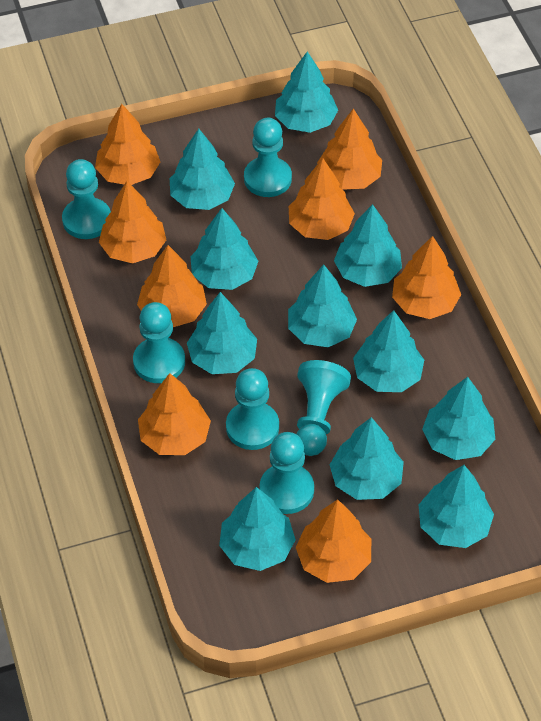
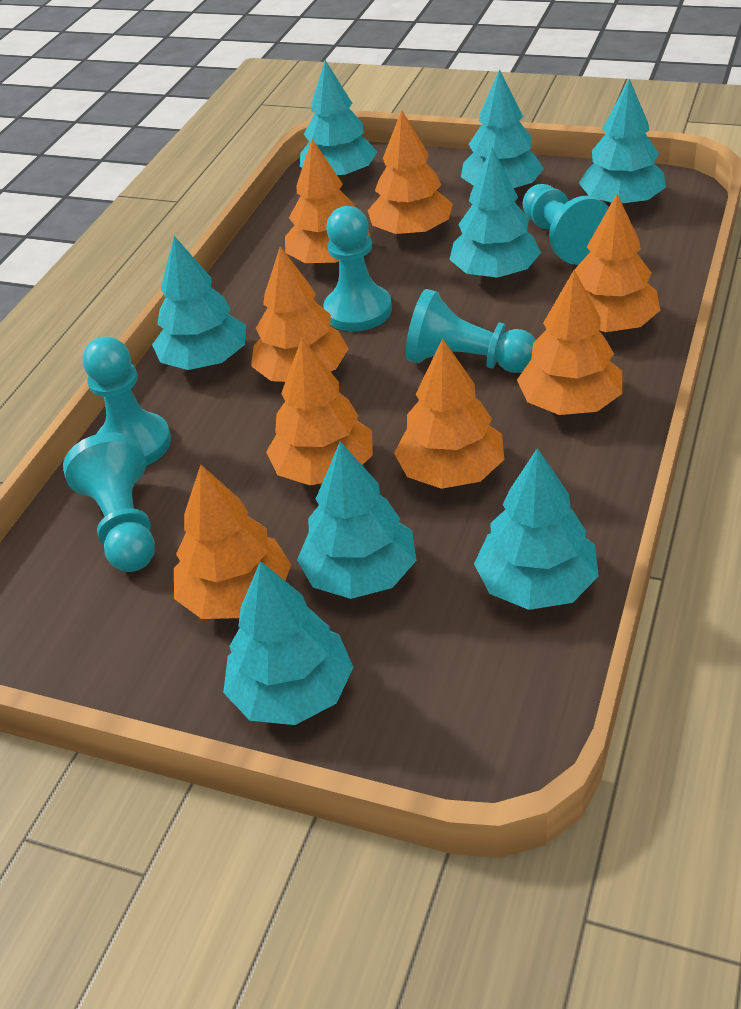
turquoise pawn: [62,159,111,239] [133,302,185,383] [226,368,279,450] [244,118,292,197] [260,432,314,514] [296,360,351,456] = 6 -> [63,432,155,572] [83,336,171,466] [323,206,392,331] [406,289,536,373] [523,184,609,265] = 5
turquoise tree: [170,129,235,210] [187,292,257,374] [190,208,258,290] [219,487,296,571] [275,51,338,133] [288,265,357,347] [330,417,404,500] [334,204,402,287] [353,310,424,392] [419,465,494,548] [422,377,496,460] = 11 -> [152,236,246,370] [223,561,353,725] [297,441,416,599] [300,60,377,180] [449,148,541,278] [461,69,544,188] [474,448,599,610] [579,79,666,207] = 8

